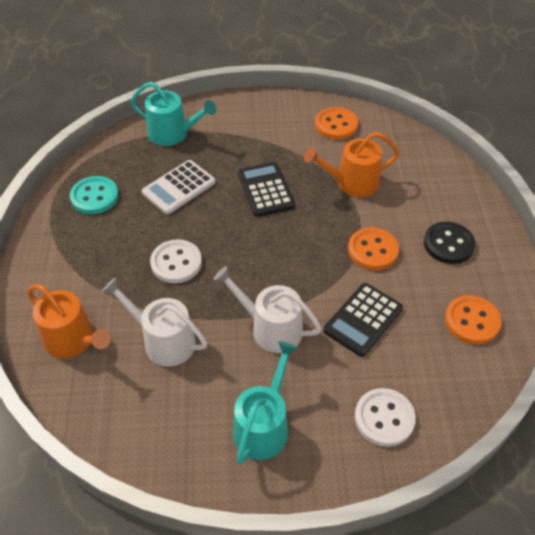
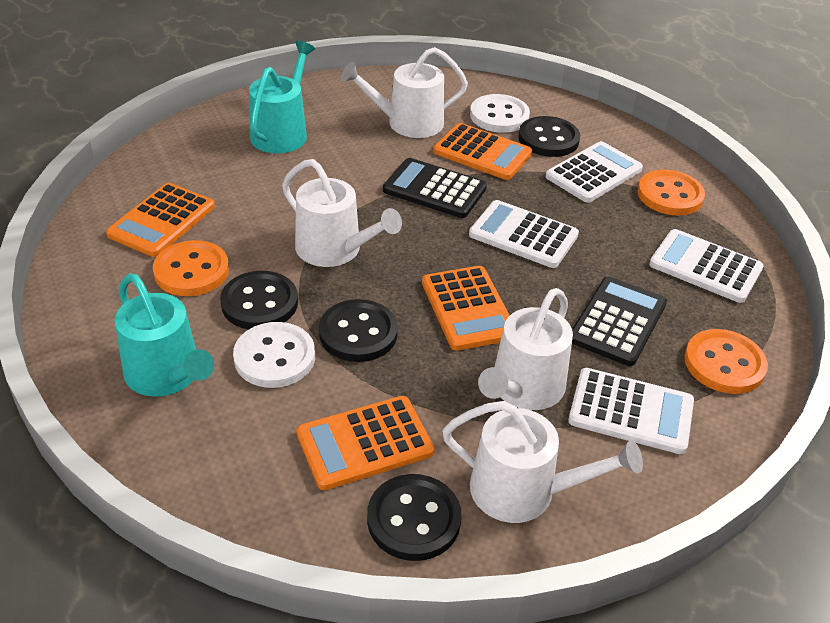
black button: [424,222,475,264] = 1 -> [220,271,298,329] [319,299,398,362] [367,474,462,561] [518,116,580,157] = 4
orange calculator: none = 0 -> [106,183,215,257] [297,396,434,490] [422,266,510,351] [433,123,532,180] = 4
orange watering can: [27,284,111,358] [304,132,399,197] = 2 -> none = 0
turquoise button: [70,176,118,214] = 1 -> none = 0
white calculator: [142,160,215,214] = 1 -> [469,200,579,268] [546,141,643,203] [568,368,694,454] [649,229,764,303] = 4
white watering can: [102,277,207,367] [213,266,322,353] = 2 -> [282,159,402,267] [341,47,468,138] [442,401,643,523] [478,288,573,410] = 4

